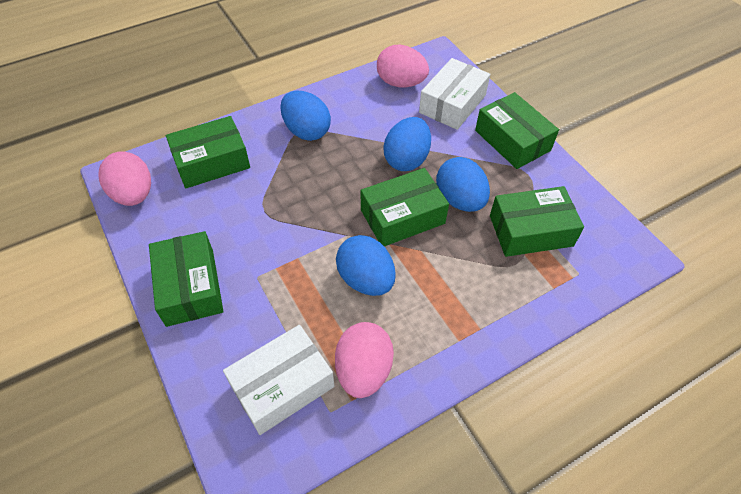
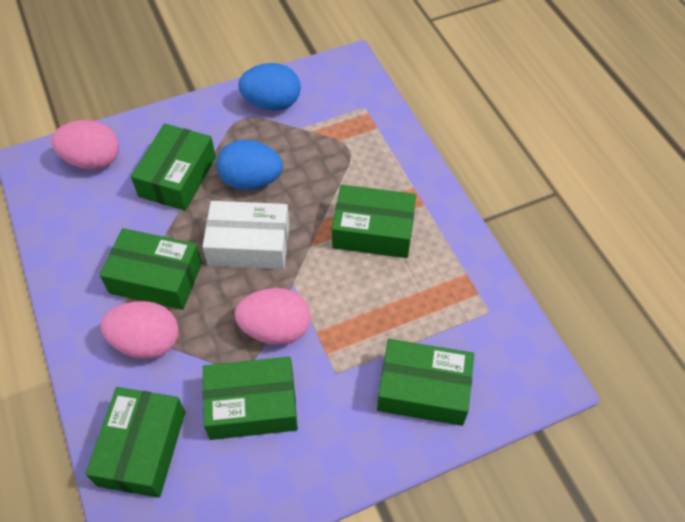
blue egg: [280,91,331,141] [336,235,396,296] [384,117,431,171] [436,157,490,212] = 4 -> [216,140,283,190] [238,63,301,110] = 2
green box: [149,231,223,327] [166,116,250,188] [361,168,449,246] [475,92,559,169] [490,186,584,257] = 5 -> [85,387,185,498] [100,228,202,310] [131,123,216,211] [203,357,298,440] [332,185,416,258] [377,339,474,426] = 6
white box: [223,325,334,435] [419,58,490,130] = 2 -> [202,201,290,269] = 1

